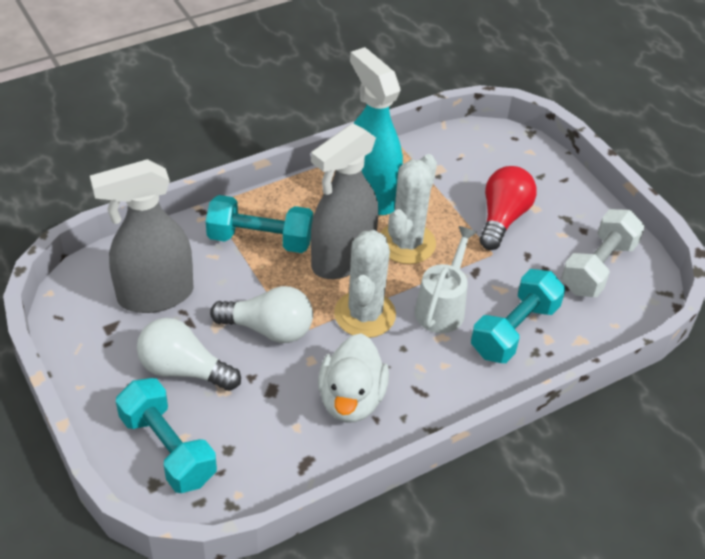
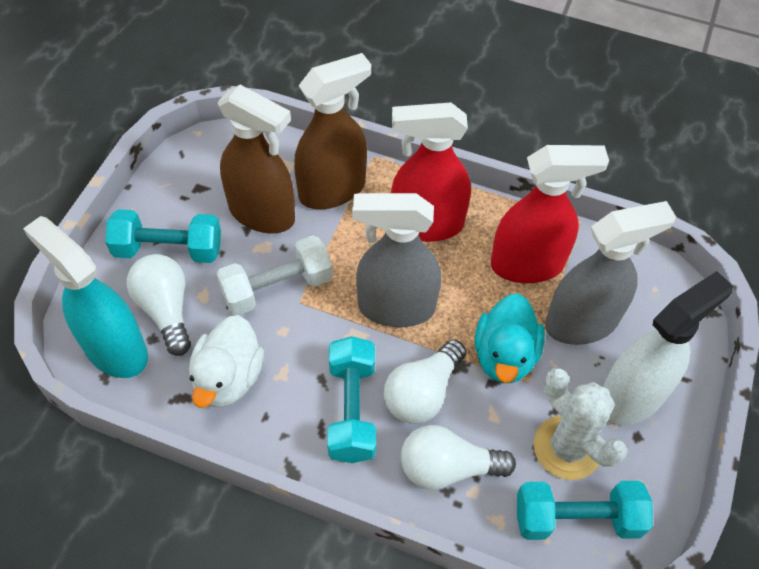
brown spray bottle: none = 0 -> [218,85,295,233] [294,53,371,209] = 2
red light bulb: [480,166,536,250] = 1 -> none = 0
red spray bottle: none = 0 -> [391,103,471,242] [491,145,609,283] = 2
turquoise duck: none = 0 -> [475,294,545,383] = 1
white cactus: [334,230,396,338] [380,154,437,264] = 2 -> [534,368,627,480] = 1
white light bulb: [137,318,241,391] [210,286,313,343] = 2 -> [127,254,191,356] [384,339,466,424] [400,425,516,490] = 3
white spray bottle: none = 0 -> [602,271,733,425] = 1
white watering can: [415,226,477,333] = 1 -> none = 0

